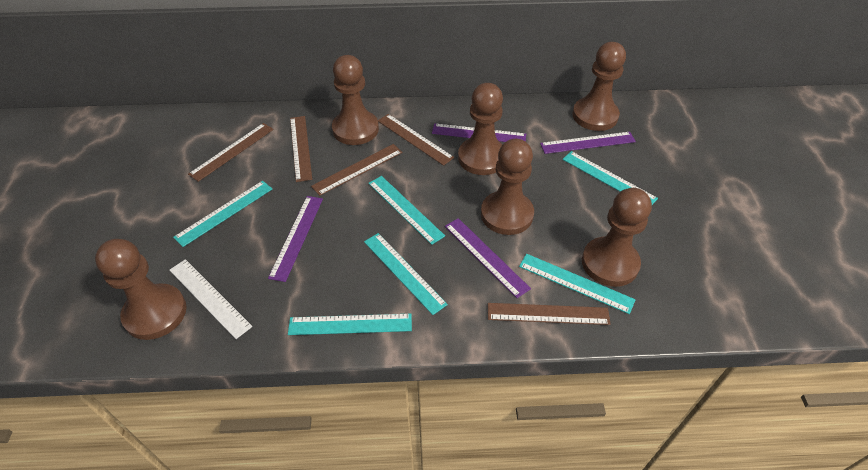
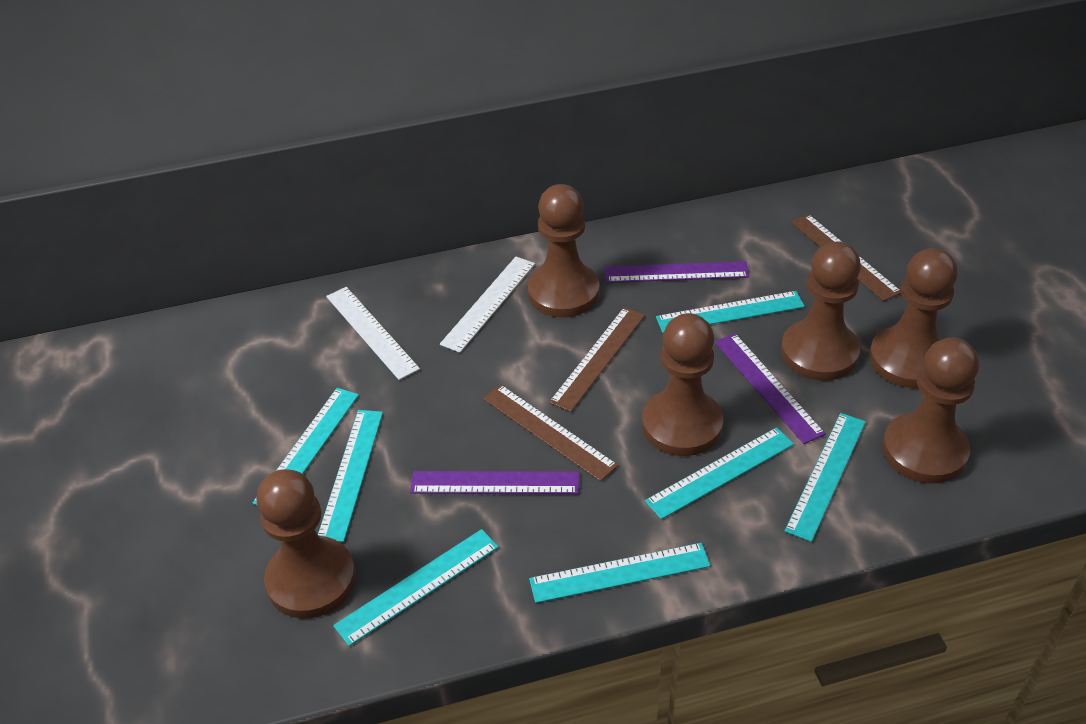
brown ruler: [188,123,274,182] [290,116,312,182] [311,144,402,196] [378,114,454,166] [488,303,611,325] = 5 -> [483,384,618,482] [549,307,645,412] [791,214,901,301] = 3
purple ruler: [268,196,323,282] [432,123,526,142] [445,218,531,298] [540,132,636,154] = 4 -> [410,471,579,494] [605,261,749,283] [715,333,826,444] = 3
turquoise ruler: [173,181,272,247] [288,314,412,335] [364,233,448,315] [368,176,445,245] [519,254,636,314] [562,151,658,205] = 6 -> [253,388,359,505] [318,410,383,542] [333,529,499,646] [529,543,711,603] [645,427,794,520] [656,291,805,333] [785,413,866,542] = 7
white ruler: [170,259,253,339] = 1 -> [326,287,420,380] [440,257,535,353] = 2

